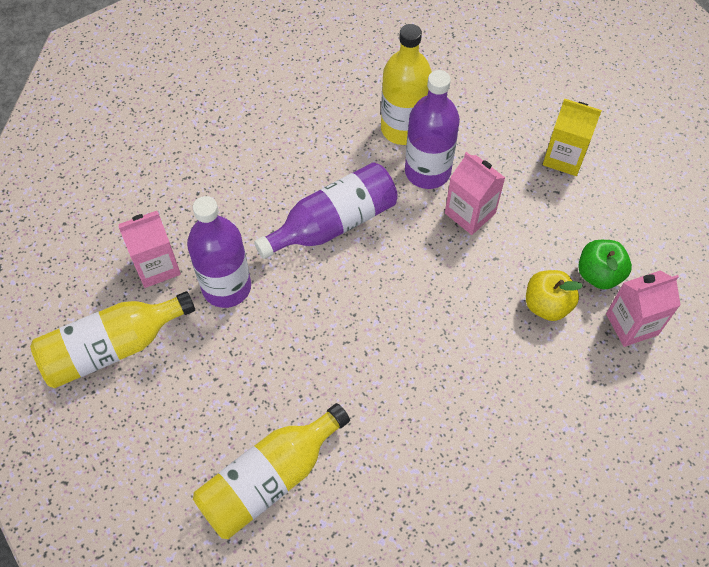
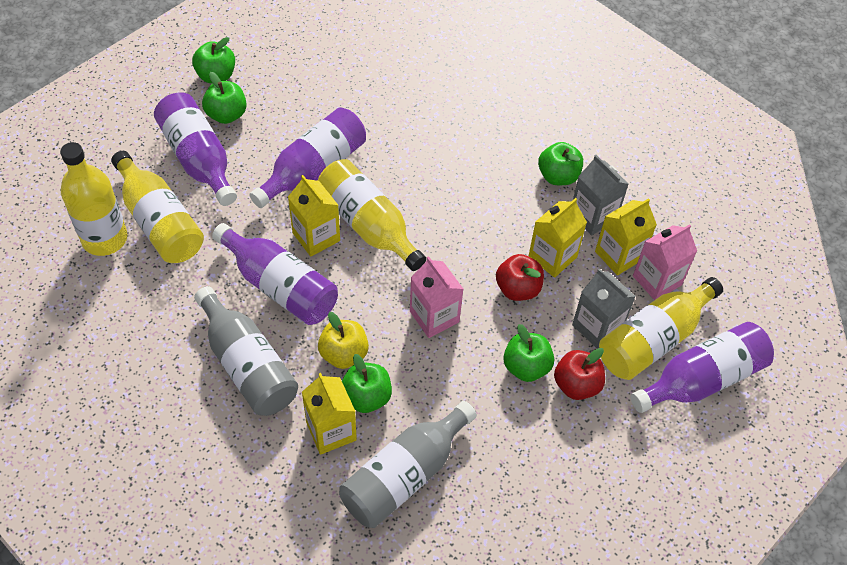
green apple: [578,240,632,290] = 1 -> [192,37,235,84] [202,72,247,124] [342,354,392,413] [503,324,554,382] [538,142,583,185] = 5
grey bottle: none = 0 -> [194,286,298,416] [339,401,477,528] = 2
grey carton: none = 0 -> [572,268,636,349] [573,155,628,235] = 2
pink carton: [118,211,181,288] [445,152,505,235] [606,271,680,347] = 3 -> [410,256,463,338] [633,224,697,300] = 2
purple bottle: [187,196,251,308] [254,162,398,259] [405,70,460,189] = 3 -> [154,92,237,206] [212,223,338,325] [249,108,366,208] [631,322,774,413] = 4
red apple: none = 0 -> [496,254,544,301] [554,348,605,400] = 2
yellow bottle: [30,291,195,388] [193,403,350,539] [381,24,432,145] = 3 -> [60,142,128,256] [111,151,204,263] [318,159,426,271] [599,277,723,380] = 4
yellow carton: [543,98,602,176] = 1 -> [288,175,340,257] [302,373,357,455] [528,198,587,278] [595,198,657,275] = 4

